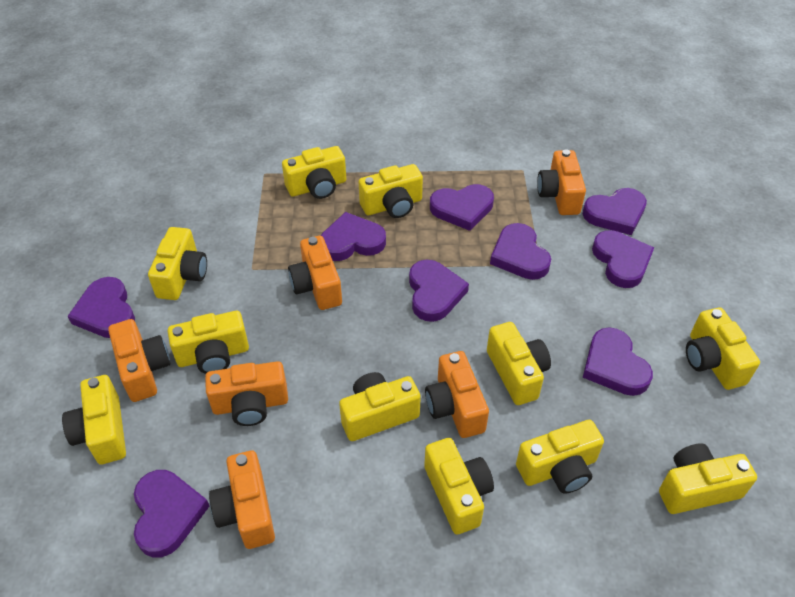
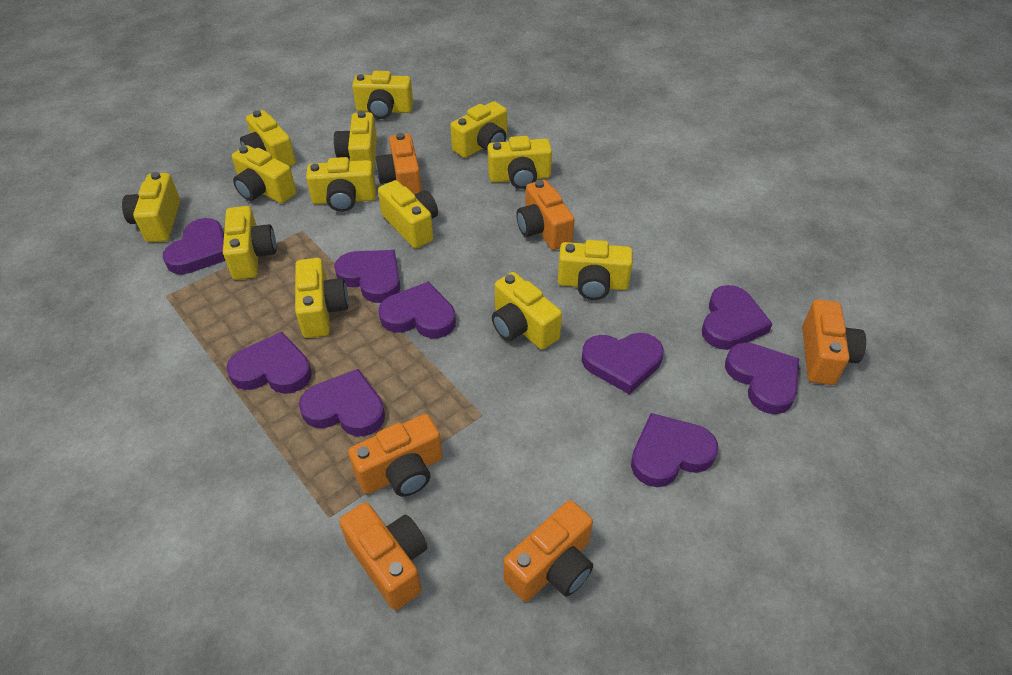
yellow camera: [62,375,126,464] [148,227,207,300] [168,311,249,374] [282,146,346,199] [339,372,421,441] [358,164,423,218] [424,438,494,535] [487,322,551,405] [516,420,604,494] [659,443,757,514] [686,307,760,390] = 11 -> [122,172,180,242] [223,206,276,280] [232,145,296,203] [240,110,296,167] [295,258,348,338] [306,157,376,212] [334,111,377,171] [352,71,413,119] [378,180,438,248] [450,101,507,158] [488,136,552,189] [492,272,562,350] [558,240,633,300] = 13

